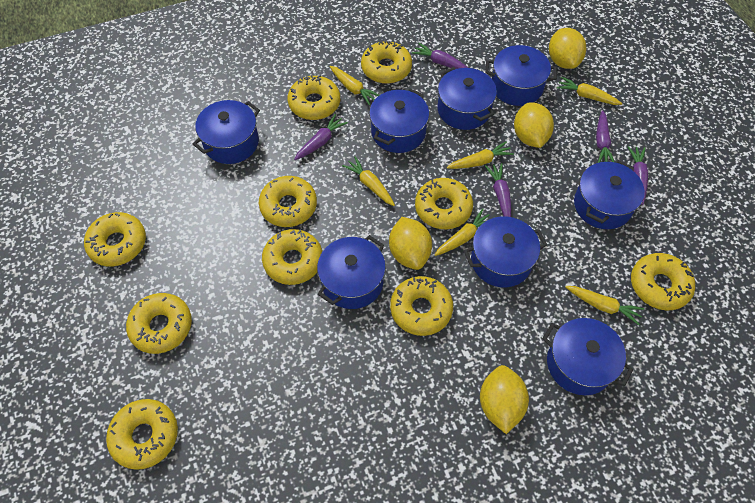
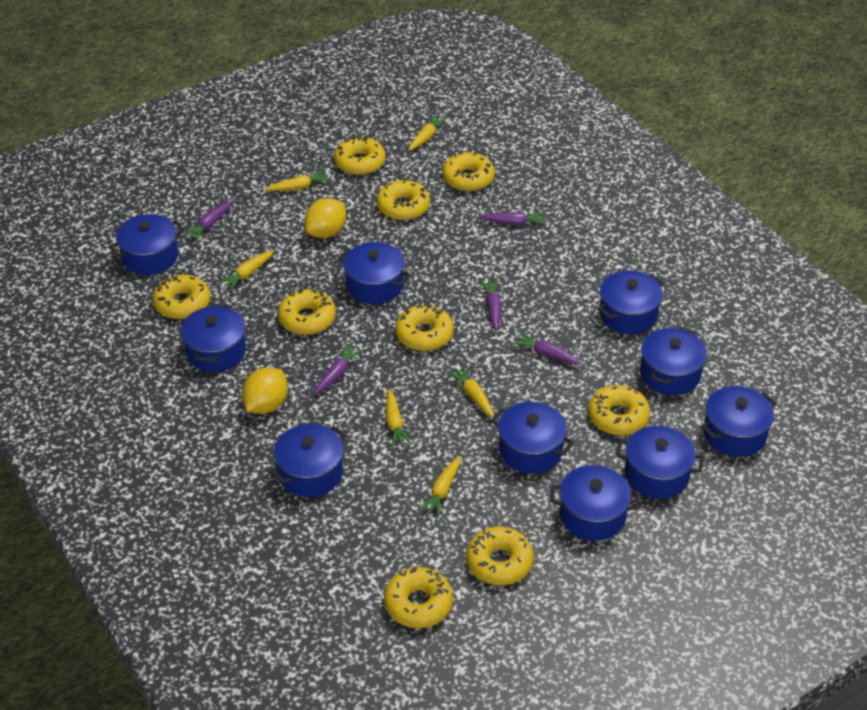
blue pot: [193,100,260,164] [317,235,386,309] [369,88,429,153] [437,67,497,130] [464,217,547,287] [485,45,557,106] [542,318,633,395] [574,160,645,229] = 8 -> [109,214,184,275] [181,304,246,372] [270,424,347,497] [338,242,411,304] [491,402,574,474] [550,465,639,541] [597,270,664,334] [616,426,704,499] [640,327,707,395] [701,386,777,457] = 10
yellow donut: [84,212,146,266] [106,399,178,470] [126,293,192,354] [259,176,317,227] [262,229,322,285] [287,75,340,120] [361,40,412,84] [390,276,453,336] [415,178,473,229] [631,253,695,310] = 10 -> [152,275,210,319] [278,288,336,335] [334,136,385,175] [377,180,430,220] [384,566,453,628] [395,303,454,351] [442,152,495,191] [466,527,534,585] [588,385,650,436] = 9
yellow lemon: [389,217,432,270] [480,365,529,434] [514,102,554,148] [549,28,586,69] = 4 -> [242,367,288,414] [304,198,346,238] = 2

